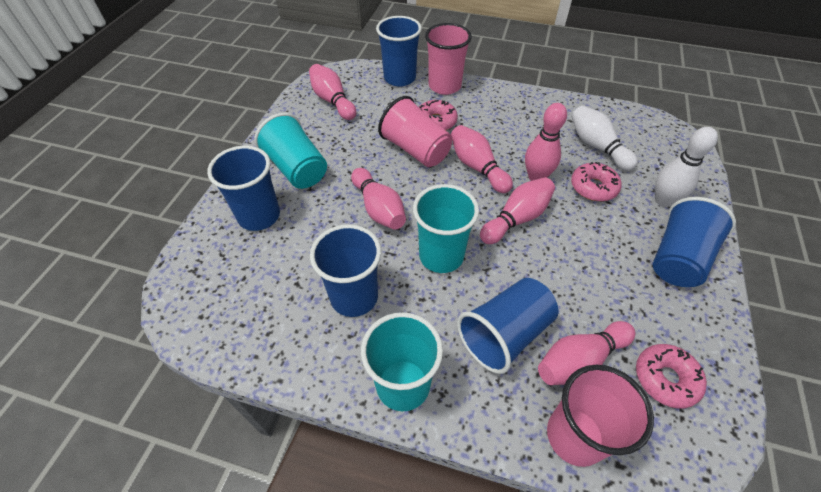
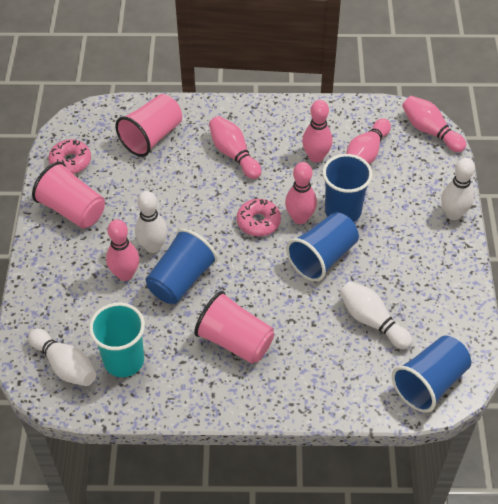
blue cup: [207,146,280,231] [310,224,381,317] [376,16,422,87] [457,278,559,374] [653,197,736,287] = 5 -> [146,229,218,304] [286,212,359,282] [323,154,372,222] [392,336,471,413] = 4
pink donut: [419,100,458,130] [571,162,622,201] [636,344,707,408] = 3 -> [48,139,91,174] [237,199,281,236] = 2
turquoise cup: [255,113,327,189] [361,312,443,411] [413,184,479,273] = 3 -> [89,303,145,377] = 1
white bowling pin: [571,106,638,171] [655,127,718,207] = 2 -> [28,329,96,386] [135,191,167,253] [339,281,413,349] [441,158,475,220] = 4

